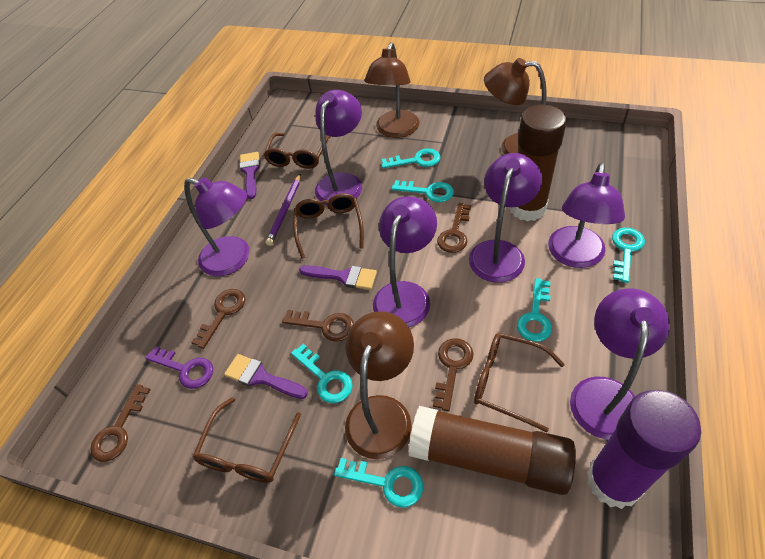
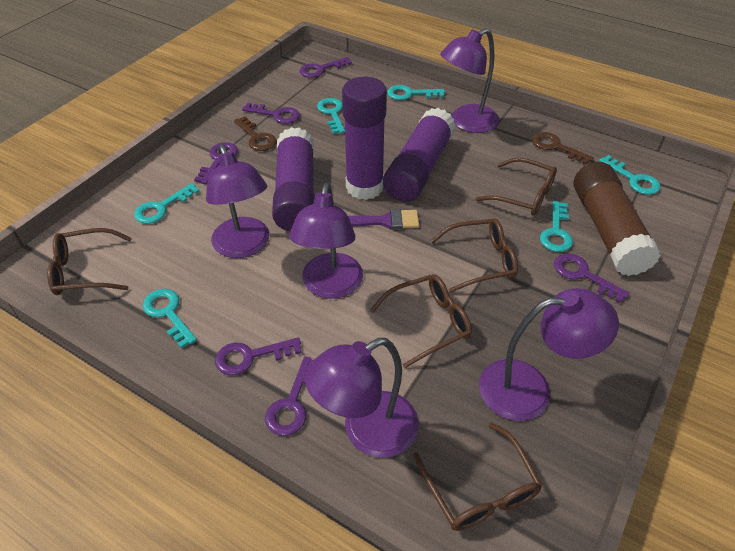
brown glasses: [193,397,301,483] [263,133,331,169] [293,193,364,259] [474,333,565,432] = 4 -> [47,228,132,295] [370,274,472,368] [413,423,542,531] [430,218,518,293] [475,158,557,216] = 5
brown glue stick: [409,406,576,495] [509,104,567,221] = 2 -> [573,162,661,276] = 1
brown key: [90,384,151,462] [191,289,245,349] [282,310,354,342] [433,338,474,412] [437,203,471,253] = 5 -> [234,116,277,151] [532,132,594,165] = 2
brown lamp: [345,311,414,459] [365,42,420,138] [484,58,547,155] = 3 -> none = 0
purple brush: [224,354,308,399] [240,152,260,199] [299,265,377,290] = 3 -> [348,209,419,230] = 1
purple glue stick: [587,390,701,509] = 1 -> [272,127,315,231] [342,77,387,200] [383,108,456,202] = 3
purple key: [145,346,213,389] = 1 -> [194,142,238,184] [215,337,302,375] [242,103,300,124] [265,356,313,436] [300,57,352,78] [554,254,629,303] = 6
purple lamp: [184,177,250,276] [315,90,362,205] [373,196,437,327] [469,153,542,283] [548,163,625,268] [570,288,670,440] = 6 -> [206,144,269,258] [289,183,363,299] [304,338,419,458] [440,28,499,133] [479,288,619,421] = 5
purple pencil: [266,174,301,246] = 1 -> none = 0

